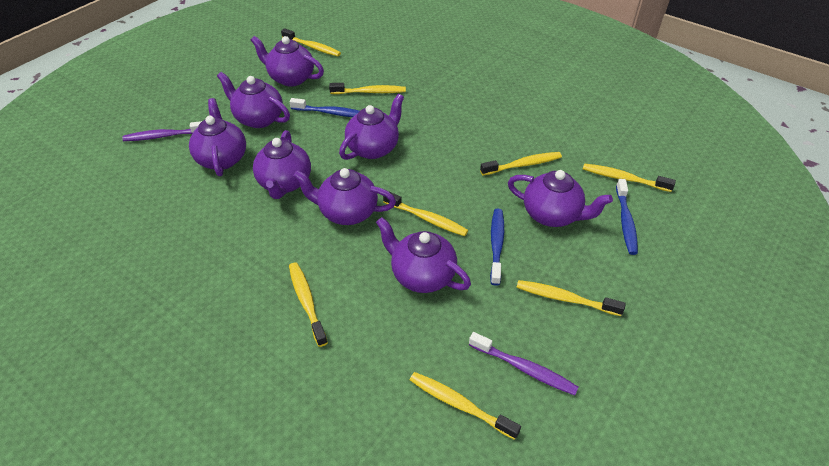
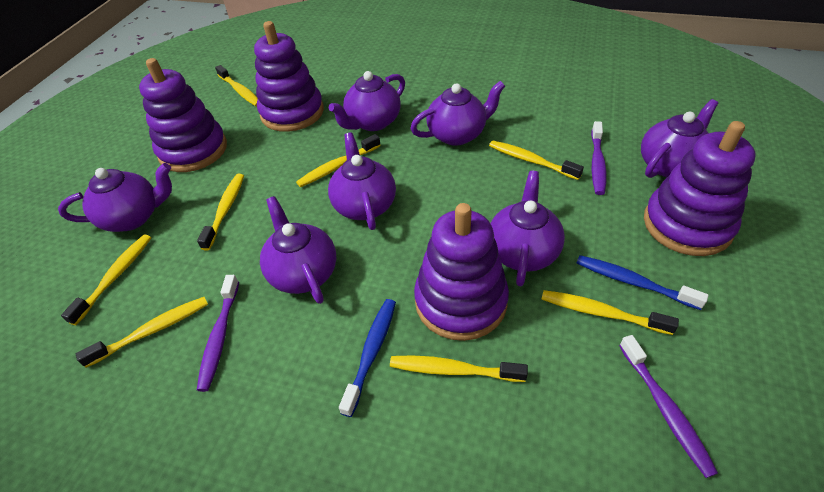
blue toothbrush: [290,98,359,117] [490,208,504,286] [616,179,638,255] = 3 -> [339,299,396,417] [576,255,709,310] = 2
purple stacking toy: none = 0 -> [139,58,227,172] [254,21,324,132] [414,203,509,341] [644,121,756,256] = 4
purple teapot: [189,98,246,176] [217,72,290,128] [251,36,324,86] [253,130,311,199] [293,168,396,225] [339,94,404,160] [376,217,471,293] [508,170,613,227] = 8 -> [58,163,172,232] [260,196,337,304] [328,132,396,230] [329,71,405,131] [410,81,505,146] [490,171,565,286] [641,99,718,178] = 7
purple toothbrush: [122,121,202,141] [469,332,578,395] = 2 -> [197,275,239,392] [591,121,606,195] [619,335,718,478] = 3

